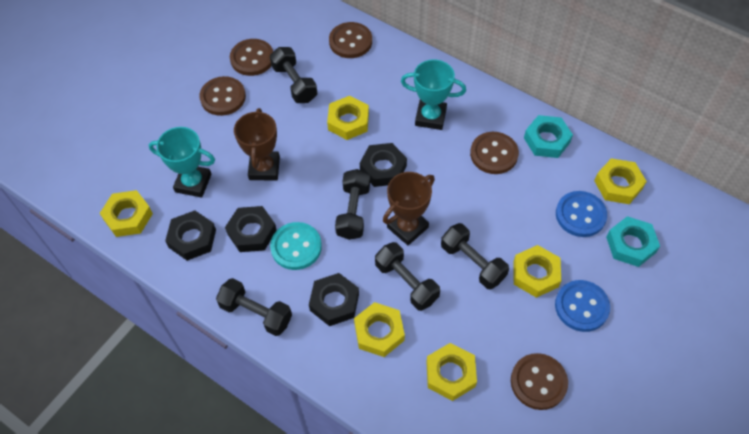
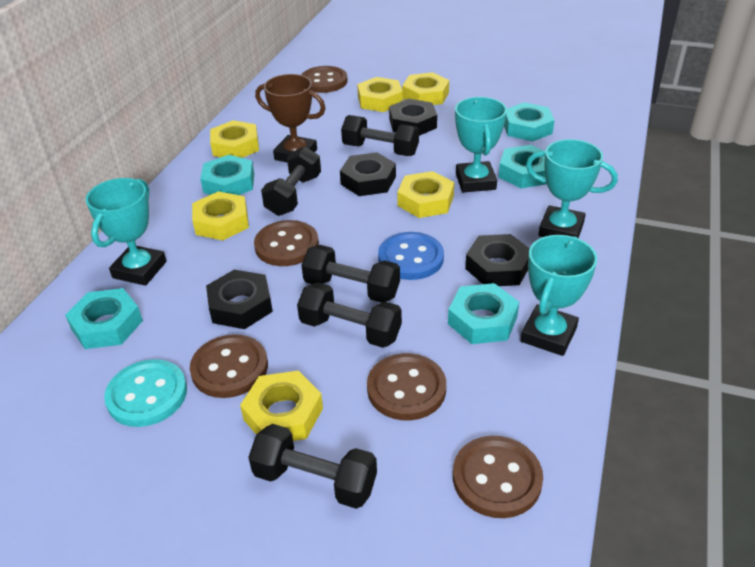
blue button: [555,280,610,332] [556,191,607,237] = 2 -> [378,232,444,280] = 1
brown trophy: [234,108,280,180] [383,172,435,245] = 2 -> [255,74,326,162] = 1
turquoise nut: [524,115,573,158] [606,216,660,267] = 2 -> [65,288,143,349] [200,155,254,195] [448,283,519,344] [499,145,547,188] [504,102,555,142] = 5
turquoise trophy: [149,127,215,198] [401,59,466,130] = 2 -> [86,178,166,286] [455,97,507,193] [521,235,597,356] [526,139,618,238] = 4

